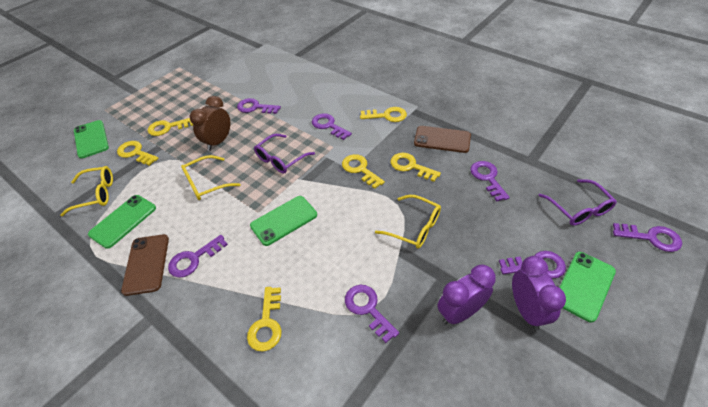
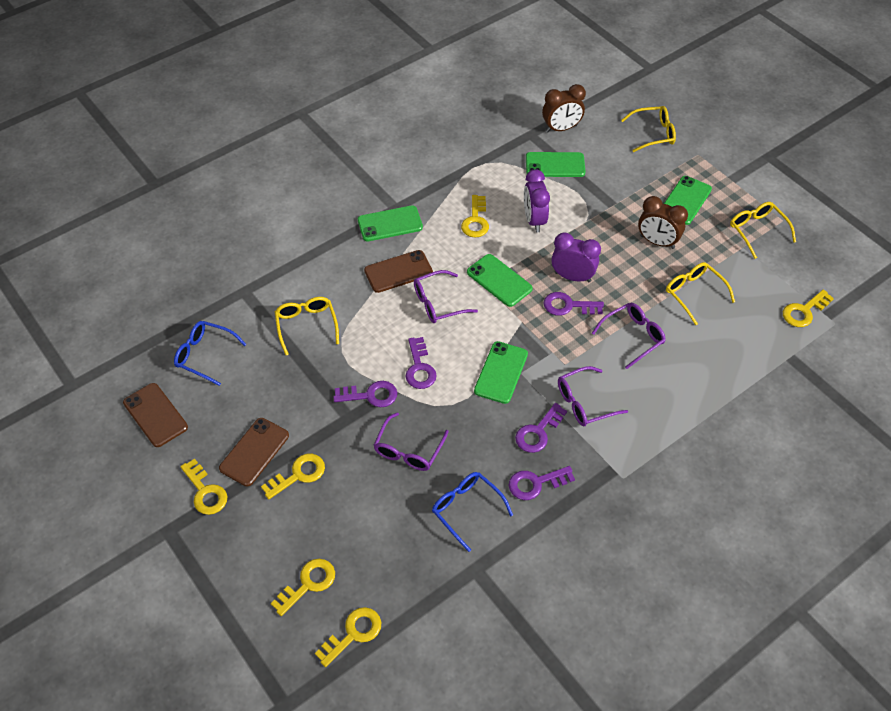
blue glasses: none = 0 -> [174,321,246,386] [432,472,513,552] = 2
brown clock: [190,96,230,151] = 1 -> [542,84,586,132] [638,196,688,249] = 2
brown phone: [121,234,169,296] [414,126,471,153] = 2 -> [123,383,188,447] [219,418,289,486] [364,250,433,293] = 3
green phone: [74,120,109,159] [88,195,156,249] [250,196,317,246] [559,252,616,323] = 4 -> [358,205,423,241] [467,254,533,307] [474,341,528,404] [526,152,586,177] [664,176,712,225] = 5
purple glasses: [254,134,315,174] [538,179,617,226] = 2 -> [374,412,448,471] [414,270,478,323] [558,366,628,426] [592,303,666,369] = 4
purple key: [168,235,228,278] [237,98,281,114] [312,113,352,140] [345,285,399,343] [470,161,510,201] [499,251,566,279] [613,223,682,252] = 7 -> [333,381,397,407] [405,337,437,389] [509,466,575,500] [515,403,567,453] [544,292,604,316] = 5
yellow glasses: [60,166,113,216] [181,155,240,200] [375,195,441,249] = 3 -> [275,297,339,355] [621,106,676,152] [666,262,735,325] [730,202,796,259] = 4

